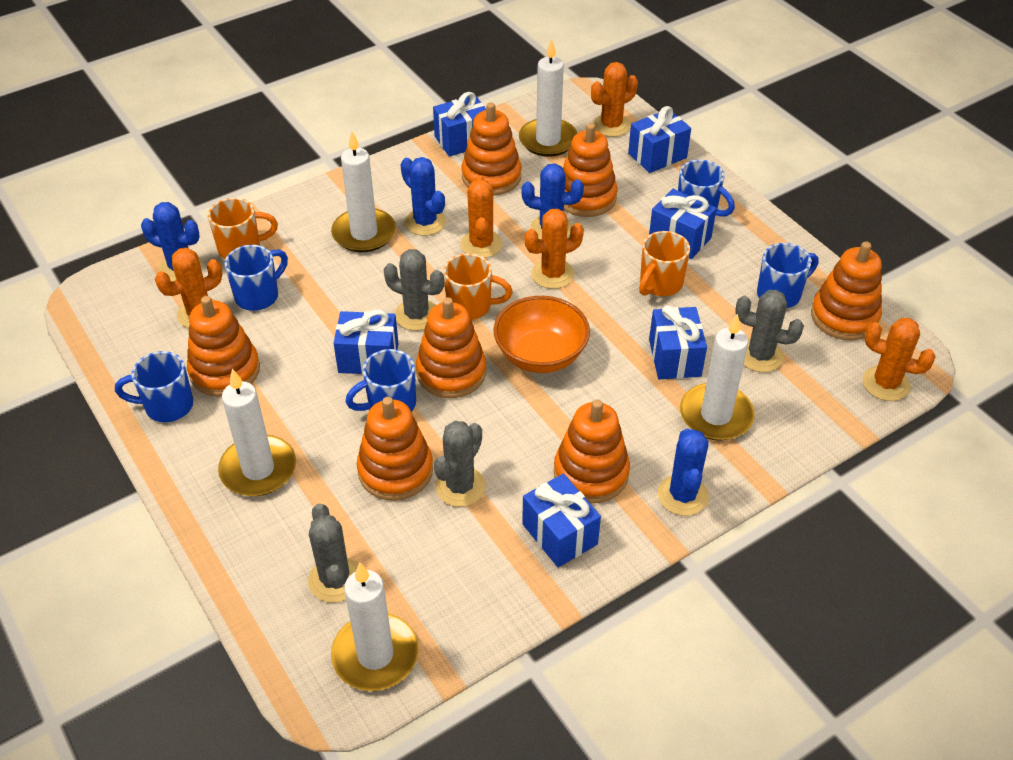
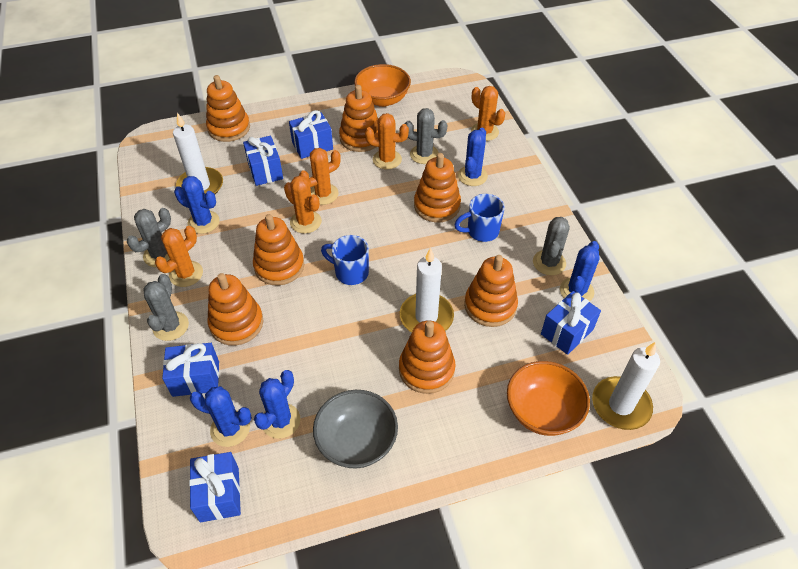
blue cactus: [141,202,202,282] [400,157,446,236] [521,164,584,239] [658,428,709,516] = 4 -> [174,176,220,234] [190,386,252,447] [254,370,300,439] [458,128,488,186] [560,241,600,301] = 5
blue gift: [333,310,398,374] [433,92,486,157] [522,474,601,567] [628,106,691,173] [649,189,717,259] [649,305,707,379] = 6 -> [162,343,219,397] [189,452,241,522] [243,136,283,186] [289,110,333,159] [541,291,601,355] = 5
blue mug: [115,351,193,422] [224,245,288,311] [345,349,416,412] [678,160,735,216] [757,243,818,308] = 5 -> [321,235,369,285] [454,194,505,242] = 2
grey bowl: none = 0 -> [313,390,398,469] = 1
orange bowl: [493,296,590,373] = 1 -> [354,64,411,107] [507,361,590,436] = 2
orange mug: [208,198,278,259] [443,253,513,320] [639,231,690,296] = 3 -> none = 0
white candle: [218,369,296,496] [331,131,396,252] [331,563,419,691] [519,39,577,157] [680,314,755,441] = 5 -> [173,113,223,194] [400,248,454,332] [592,342,660,430] = 3

